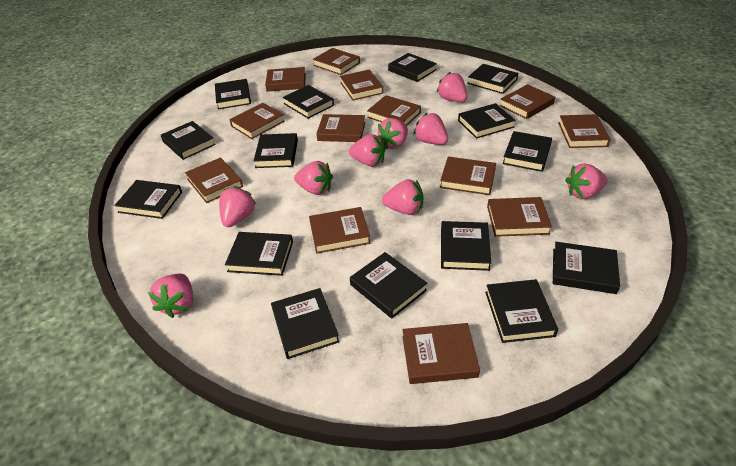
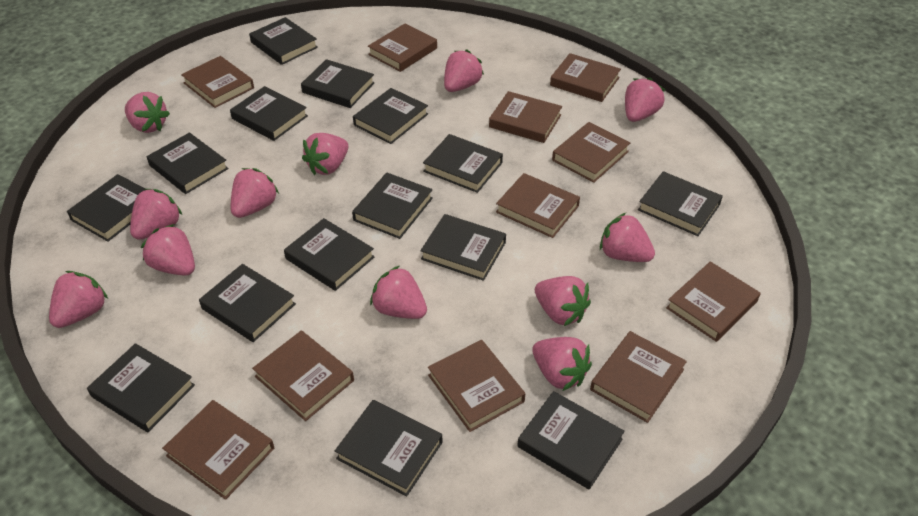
brown book: [185,157,243,203] [229,103,285,139] [265,67,306,91] [309,207,371,254] [313,48,360,75] [316,114,365,142] [340,70,383,100] [367,95,421,126] [402,323,480,384] [440,157,496,195] [487,197,552,237] [499,84,555,119] [558,114,611,148] = 13 -> [162,400,274,500] [181,56,254,108] [252,330,354,421] [368,24,437,72] [428,340,525,432] [489,91,562,143] [496,173,580,238] [550,53,621,102] [552,122,630,183] [590,331,687,423] [666,261,761,342] = 11
pink strawberry: [148,274,193,318] [219,186,256,227] [294,161,333,195] [349,134,385,167] [378,118,408,150] [382,179,423,215] [413,113,448,145] [437,72,467,102] [565,163,608,199] = 9 -> [49,271,108,328] [125,92,170,133] [130,189,182,240] [141,224,195,276] [231,168,279,218] [302,133,348,175] [370,266,427,319] [444,49,484,92] [532,337,592,391] [535,276,591,326] [600,213,655,262] [625,77,665,122] = 12

